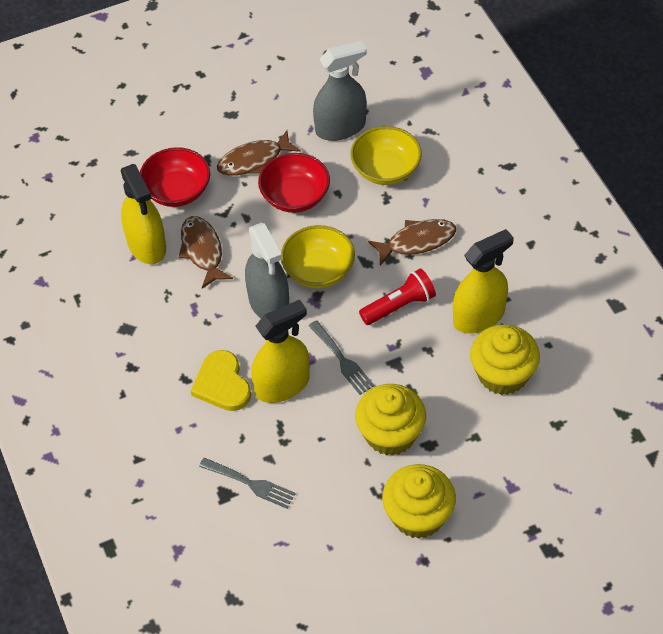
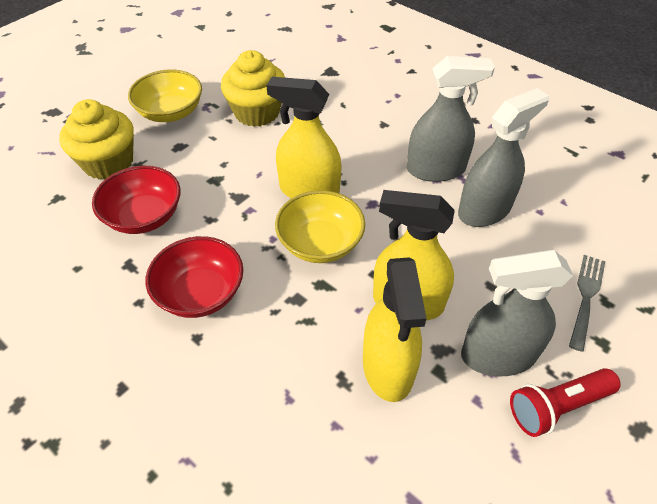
brown fish: [179,216,233,289] [217,130,301,176] [368,219,456,266] = 3 -> none = 0
grey fork: [199,458,296,509] [308,320,375,395] = 2 -> [569,255,605,352] = 1
grey spray bottle: [245,223,289,318] [313,41,366,141] = 2 -> [407,56,495,182] [458,88,549,227] [461,250,573,376] = 3
yellow cupcake: [355,384,426,456] [382,464,456,539] [470,325,540,395] = 3 -> [59,99,134,179] [221,50,285,127] = 2
yellow heart: [191,350,251,411] = 1 -> none = 0

